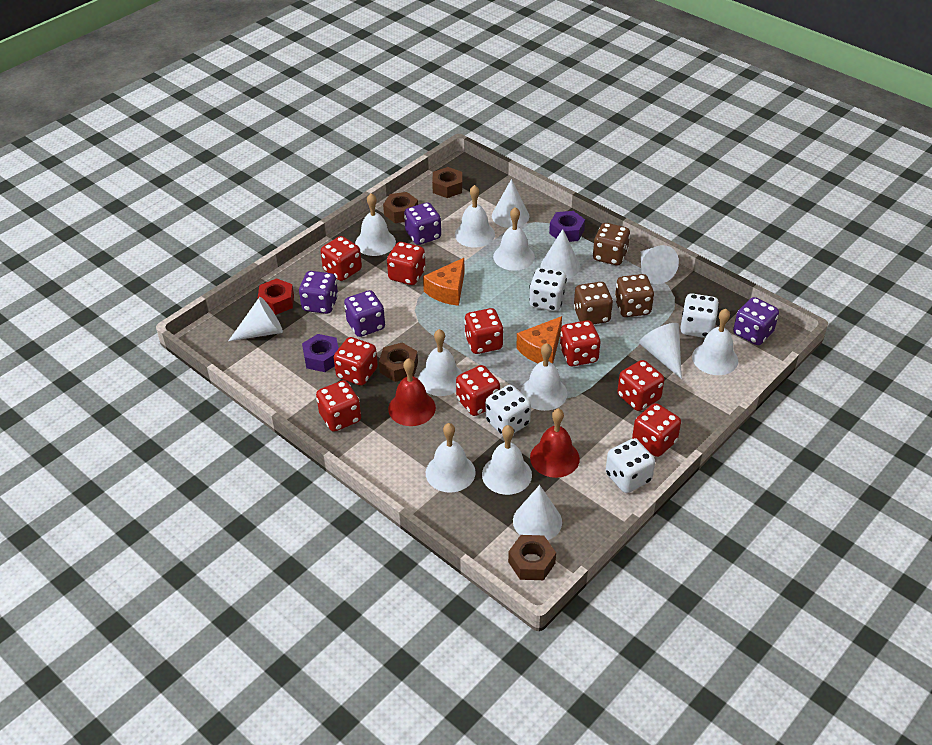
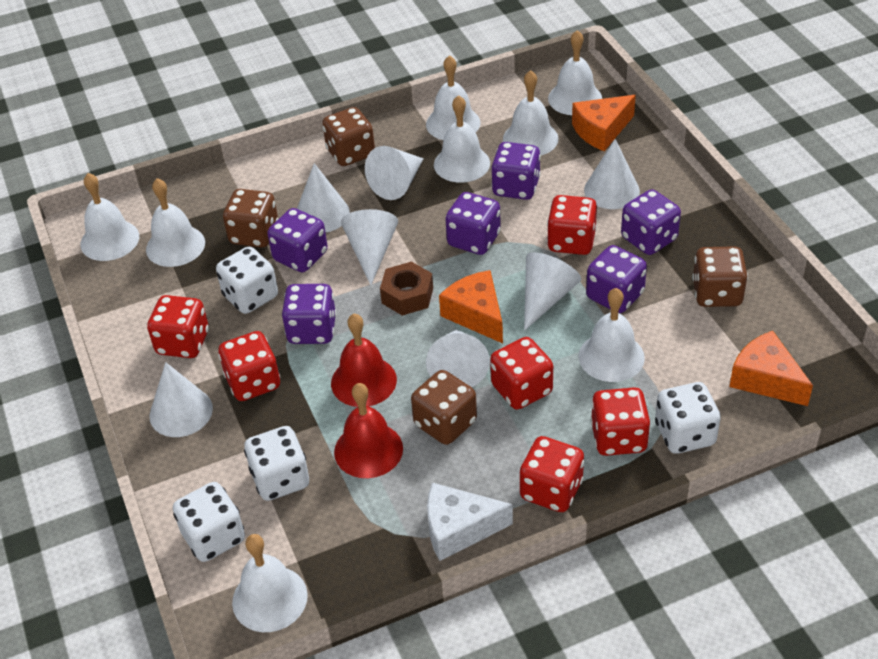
brown dice: [573,282,613,325] [593,223,630,265] [615,274,654,317] = 3 -> [223,189,278,248] [322,107,375,166] [411,370,477,445] [692,246,748,307] = 4
brown nut: [379,342,418,382] [383,192,418,223] [432,167,462,198] [508,535,556,580] = 4 -> [380,262,433,316] = 1
orange cheese: [423,258,465,306] [516,316,562,364] = 2 -> [439,270,503,343] [572,95,636,151] [729,331,813,406] = 3
purple dice: [299,271,338,314] [344,290,385,337] [404,202,441,245] [733,297,779,345] = 4 -> [267,208,328,272] [282,284,336,344] [445,192,501,255] [491,142,541,200] [586,245,647,313] [621,189,681,255] = 6
purple nut: [302,334,339,372] [549,211,585,242] = 2 -> none = 0
red dice: [316,380,361,432] [321,236,362,281] [334,337,378,386] [387,242,426,285] [456,365,500,416] [464,308,504,354] [560,320,600,366] [617,360,664,411] [632,403,681,457] = 9 -> [147,295,209,358] [218,331,280,401] [490,337,553,410] [520,436,584,512] [547,195,597,255] [591,387,650,456] = 6
red nut: [258,278,294,315] = 1 -> none = 0
white cheese: none = 0 -> [427,483,513,561] = 1
white cone: [228,297,283,341] [492,179,529,228] [513,485,562,540] [540,229,580,279] [639,323,682,379] [641,245,679,284] = 6 -> [149,362,213,437] [297,163,350,233] [341,209,398,285] [365,146,424,200] [426,330,490,387] [524,252,581,331] [584,139,640,209] = 7

